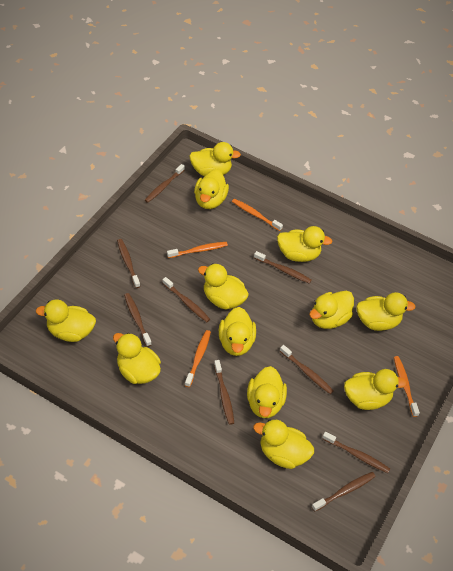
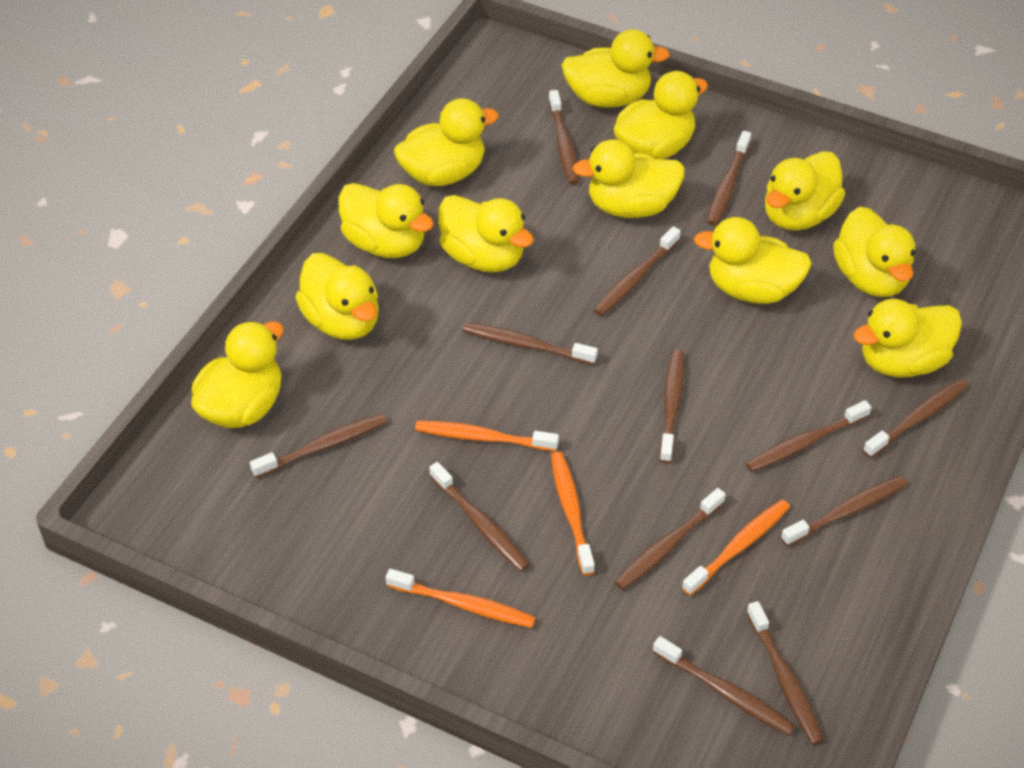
brown toothbrush: [117,239,140,288] [124,293,152,347] [145,164,185,203] [163,277,210,322] [214,360,234,425] [254,251,312,284] [280,345,334,394] [312,472,376,512] [322,431,390,473] = 9 -> [250,413,387,478] [429,462,530,572] [463,322,598,365] [549,90,579,185] [594,226,681,316] [615,488,726,590] [653,636,796,736] [659,349,684,463] [707,131,751,225] [745,400,871,472] [746,601,824,745] [781,476,907,546] [863,379,968,458] = 13

